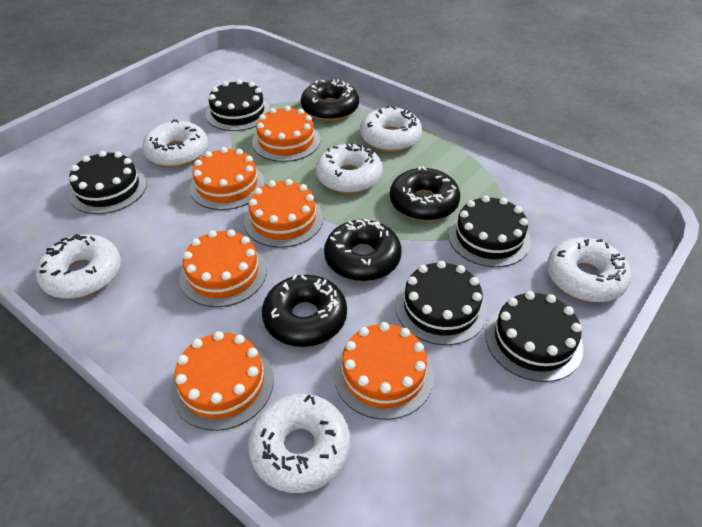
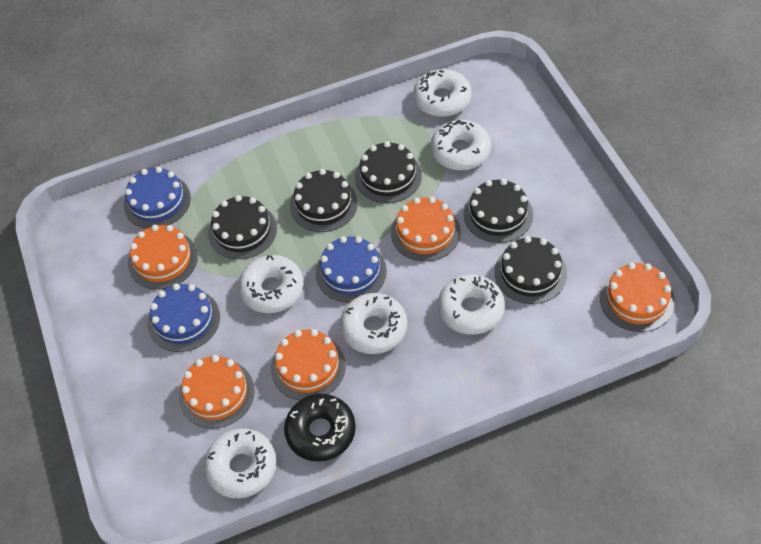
black donut: [262,275,347,347] [301,79,359,121] [324,219,402,281] [390,166,460,221] = 4 -> [284,394,356,462] = 1
blue cake: none = 0 -> [124,167,191,229] [148,283,220,352] [316,236,387,302] = 3
orange cake: [171,331,274,431] [179,229,267,307] [189,147,265,210] [244,179,323,248] [252,106,320,162] [333,322,434,420] = 6 -> [128,225,198,290] [179,355,255,428] [271,329,346,400] [391,197,461,261] [600,263,675,332] = 5

